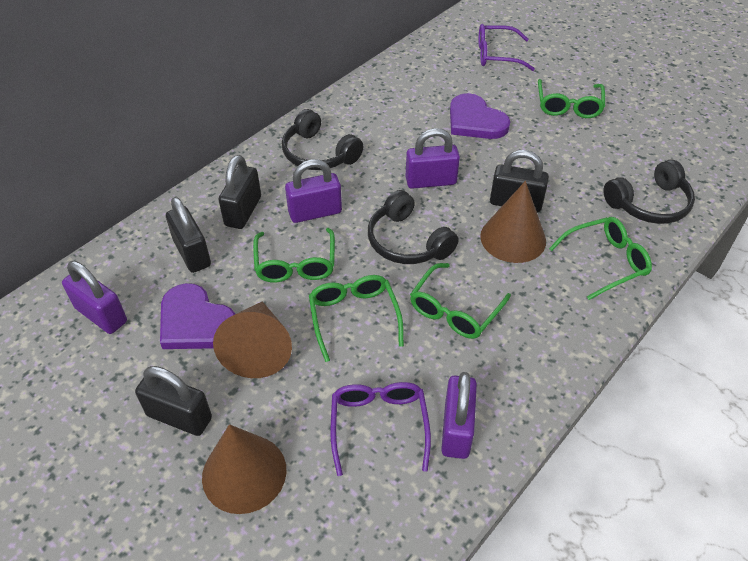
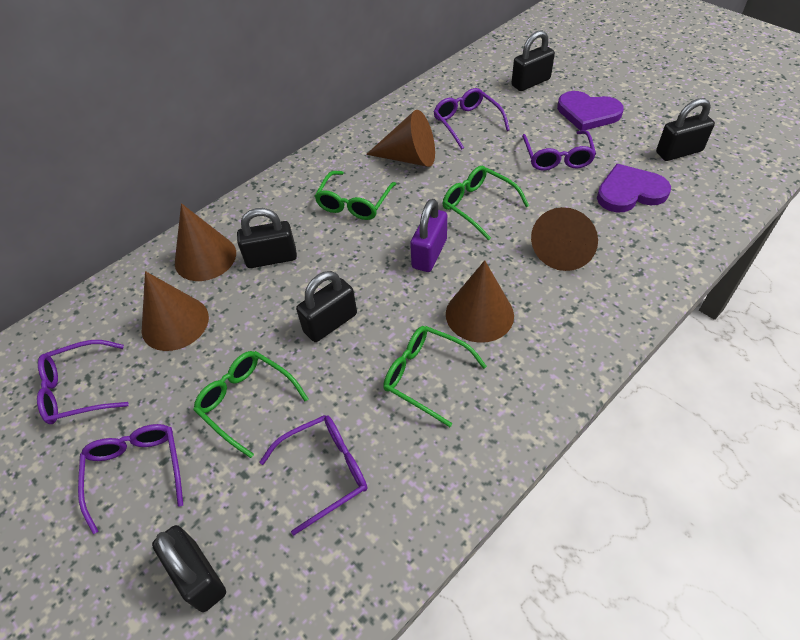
black headphones: [282,109,363,170] [368,190,459,264] [604,160,695,224] = 3 -> none = 0
black padlock: [135,366,212,436] [166,197,211,273] [219,155,261,229] [490,150,549,213] = 4 -> [152,525,226,612] [237,208,297,268] [296,271,357,342] [511,30,555,91] [656,98,715,161] = 5
brown cone: [202,424,286,514] [213,301,292,378] [480,181,546,263] = 3 -> [142,271,209,351] [175,203,236,281] [366,110,435,167] [446,260,514,343] [531,207,598,271] = 5
green glasses: [253,228,335,283] [309,275,404,362] [410,263,511,339] [538,79,605,118] [549,217,652,300] = 5 -> [193,351,309,458] [315,171,396,220] [383,326,487,427] [443,166,529,240] = 4
purple glasses: [330,382,431,476] [478,24,535,71] = 2 -> [37,340,129,424] [78,424,183,534] [259,415,367,535] [433,88,510,150] [522,130,596,171] = 5
purple padlock: [62,261,127,334] [285,159,342,223] [406,128,460,189] [441,372,477,459] = 4 -> [410,199,447,272] = 1

